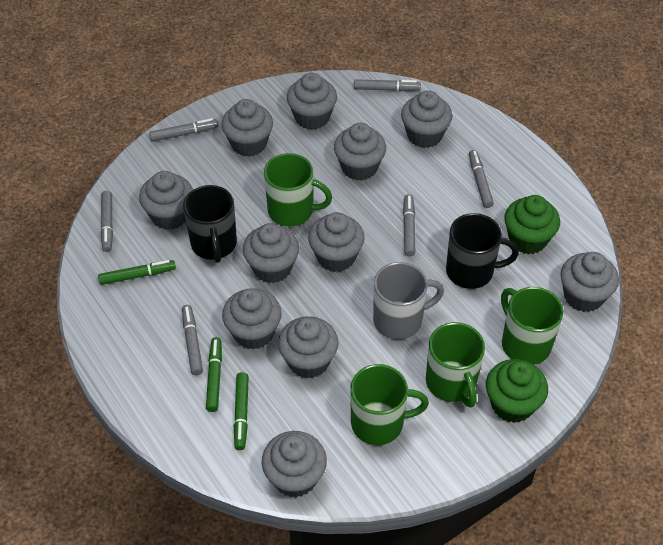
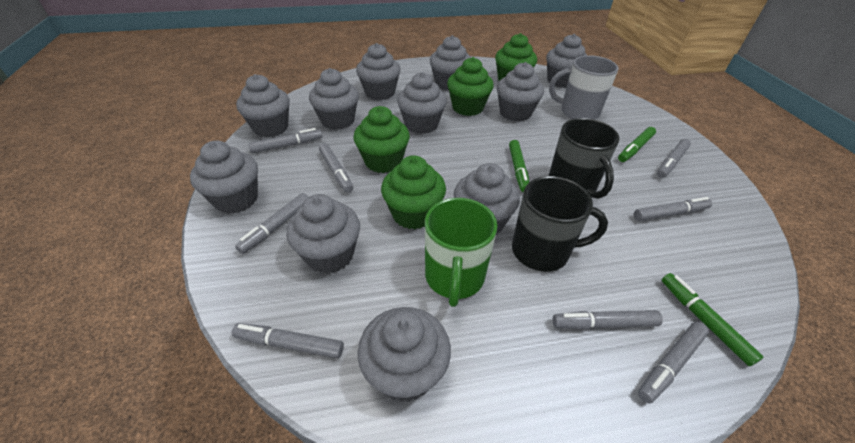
green cupcake: [486,359,548,423] [504,195,560,254] = 2 -> [353,106,410,173] [381,155,446,230] [447,57,494,116] [495,33,537,81] = 4
green mug: [264,153,332,226] [350,364,429,445] [426,322,485,407] [501,287,563,365] = 4 -> [425,198,497,307] = 1
grey marker: [101,191,113,252] [149,118,218,142] [182,305,203,375] [354,79,421,91] [403,194,415,257] [469,150,494,208] = 6 -> [231,323,344,358] [235,193,308,254] [248,128,322,153] [319,143,354,193] [553,310,663,329] [634,197,712,221] [638,322,709,403] [657,139,691,178] = 8

